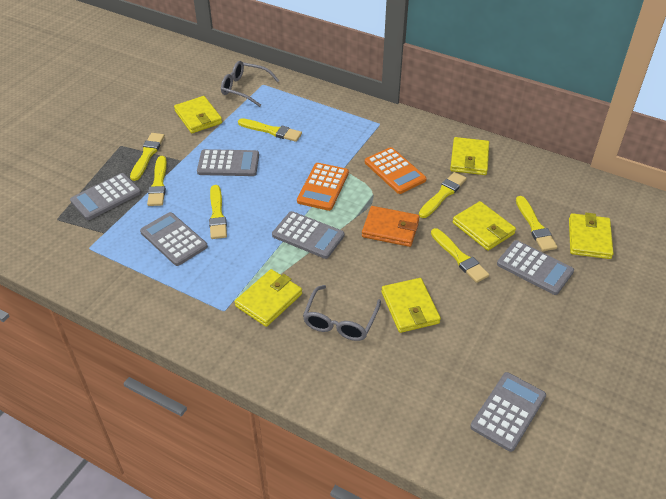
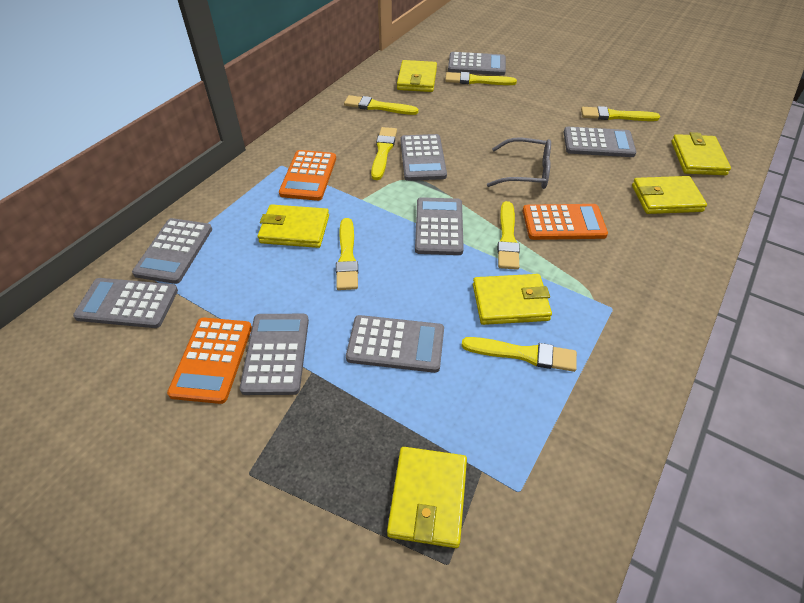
grey calculator: [70,173,141,220] [140,212,208,266] [197,149,259,176] [272,211,345,259] [470,372,546,452] [497,240,574,295] = 6 -> [73,278,178,328] [132,218,212,284] [240,314,309,395] [346,315,444,373] [400,134,447,181] [415,197,464,255] [448,52,506,75] [564,127,636,157] = 8
grey glasses: [221,61,279,107] [303,285,381,341] = 2 -> [487,138,551,189] = 1
orange calculator: [297,163,349,211] [365,147,427,194] = 2 -> [167,318,252,404] [279,150,336,201] [523,204,608,240] = 3
orange wallet: [362,206,419,247] = 1 -> none = 0

